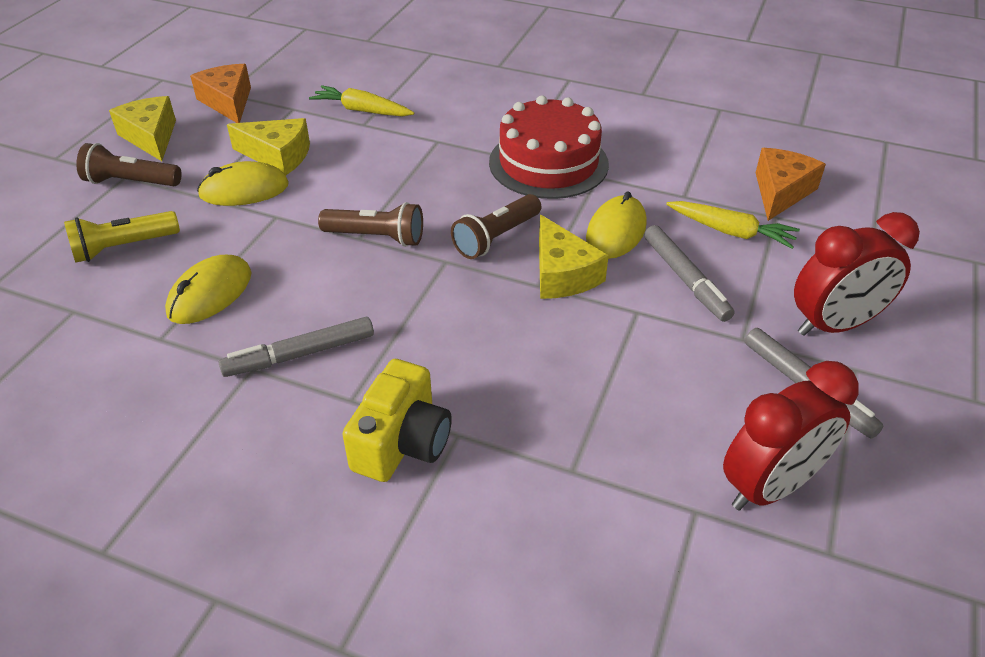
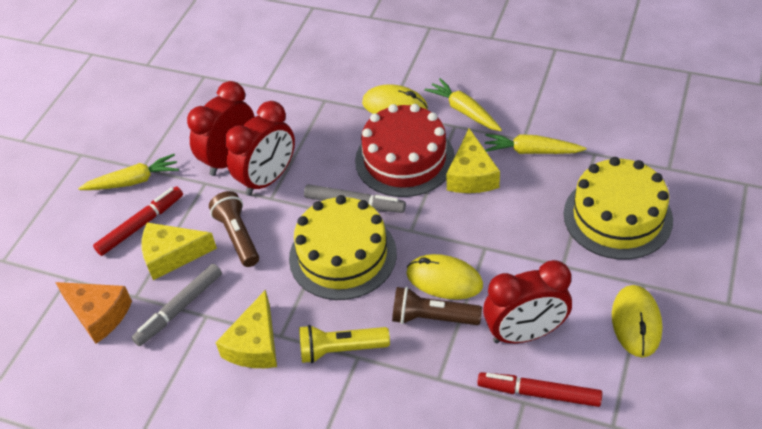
brown flashlight: [76,143,182,186] [318,202,423,247] [451,194,541,259] = 3 -> [209,191,259,267] [392,287,482,325] = 2
grey marker: [219,317,374,377] [644,225,735,322] [745,328,883,439] = 3 -> [131,264,222,346] [304,184,406,213] = 2
orange cheese: [190,64,251,123] [756,148,826,221] = 2 -> [55,282,132,344] = 1
red clock: [723,361,859,510] [794,212,920,336] = 2 -> [187,81,255,176] [225,101,295,196] [483,260,572,343] = 3
red marker: none = 0 -> [93,187,183,256] [477,372,602,407] = 2
yellow cake: none = 0 -> [289,195,397,300] [564,157,673,259] = 2
yellow camera: [342,359,452,482] = 1 -> none = 0
yellow carrot: [309,85,414,117] [666,201,800,249] = 2 -> [78,154,179,190] [424,78,502,131] [485,134,586,154] = 3

